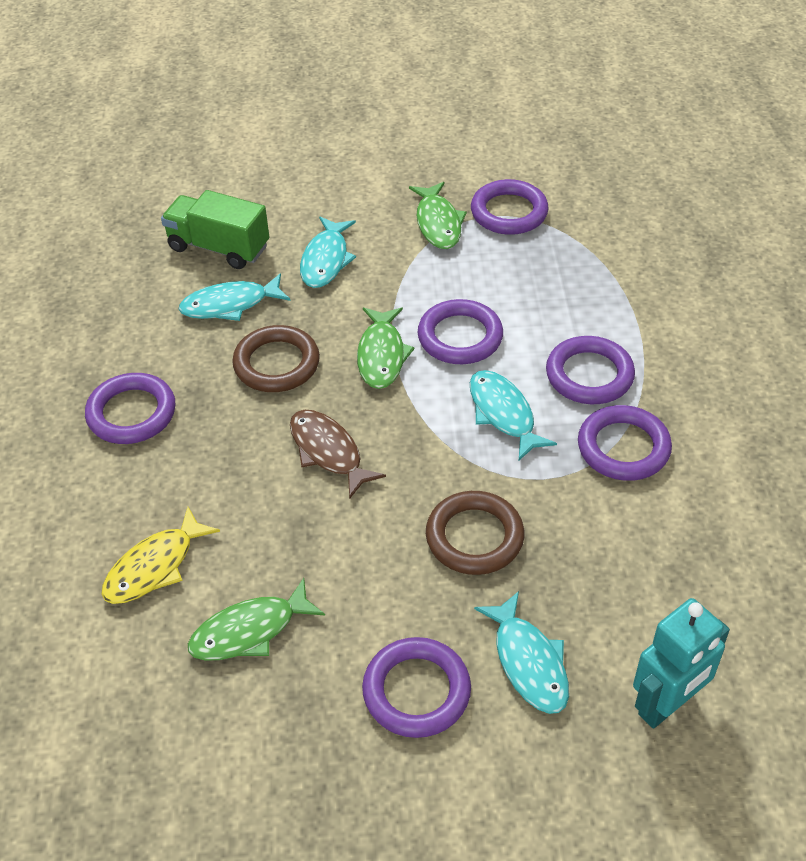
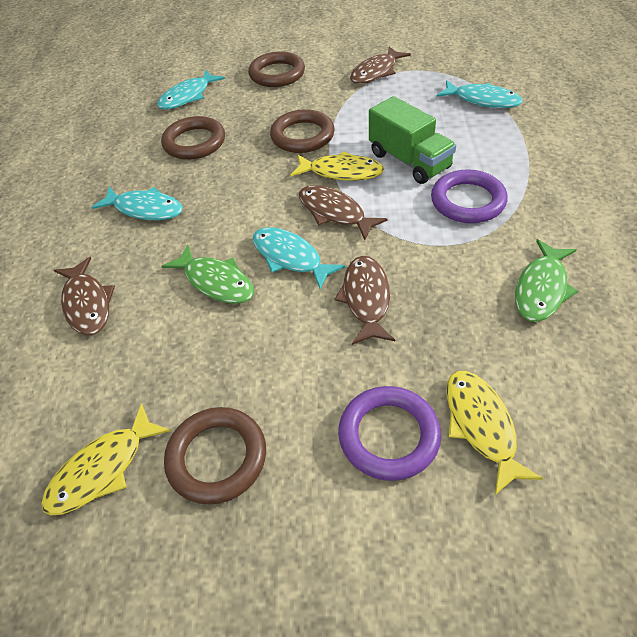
brown fish: [290,410,386,499] = 1 -> [54,257,115,335] [299,185,388,240] [334,256,395,345] [350,47,411,84] = 4
brown ring: [232,325,320,392] [426,491,524,575] = 2 -> [161,116,225,160] [164,407,266,505] [248,51,305,87] [270,109,335,153] = 4
green fish: [188,578,325,661] [357,307,415,389] [409,182,467,249] = 3 -> [161,245,254,304] [515,239,578,322] = 2
purple ring: [85,373,175,444] [362,637,471,738] [418,299,503,364] [471,179,549,235] [546,336,635,404] [578,405,672,481] = 6 -> [338,386,441,481] [431,169,508,223] = 2
turquoise robot: [633,598,730,729] = 1 -> none = 0
yellow fish: [101,507,220,604] = 1 -> [41,403,170,515] [291,151,384,181] [446,371,543,495] = 3

